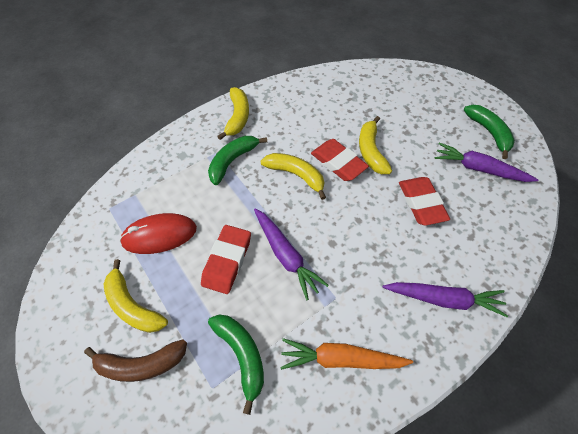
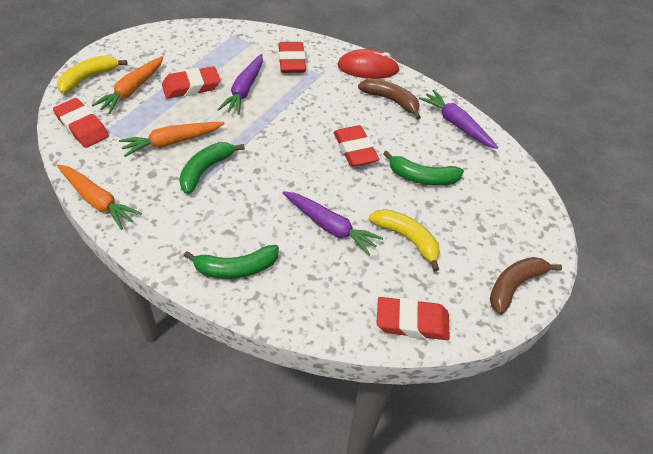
brown banana: [84,339,187,382] = 1 -> [358,79,421,120] [490,257,562,314] = 2
orange carrot: [280,338,413,370] = 1 -> [57,165,142,230] [92,56,164,114] [119,122,225,157] = 3
red eraser: [201,225,251,294] [311,139,369,181] [399,177,450,226] = 3 -> [53,98,109,148] [162,66,220,99] [279,42,306,73] [333,125,380,167] [377,297,450,340] = 5
yellow banana: [103,259,168,333] [217,87,249,140] [261,153,326,200] [359,116,392,174] = 4 -> [57,55,127,94] [369,209,440,271] = 2

